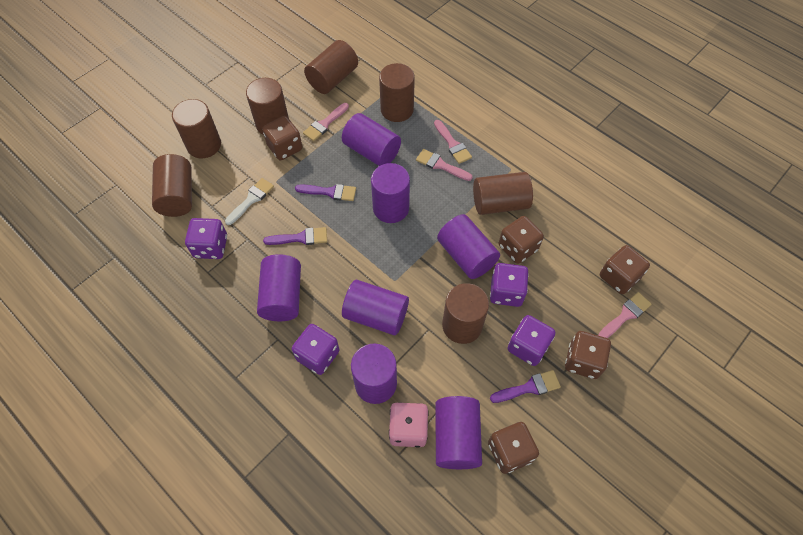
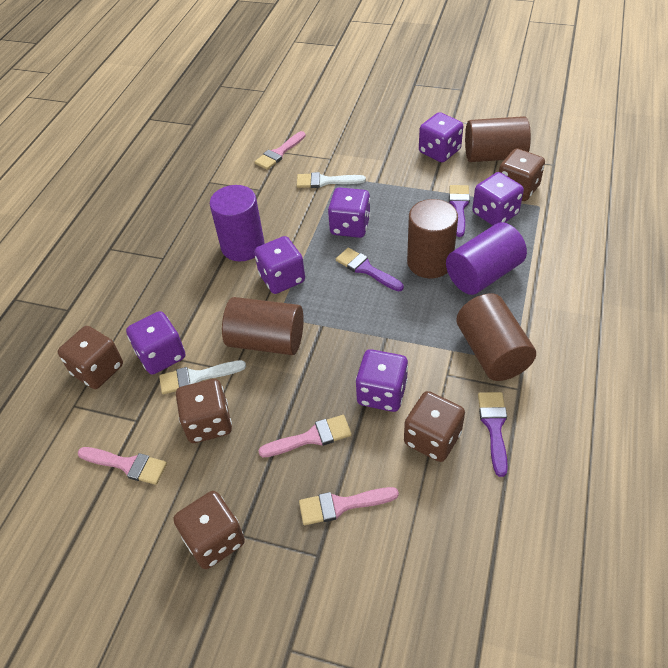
brown cylinder: [152,154,192,217] [172,99,221,158] [246,78,289,135] [304,40,358,94] [379,63,415,122] [442,283,489,344] [473,172,533,215] = 7 -> [222,297,304,355] [407,199,458,278] [456,293,536,381] [465,116,531,162] = 4
pink dice: [389,402,429,448] = 1 -> none = 0
purple cylinder: [257,254,301,321] [342,113,401,166] [342,280,409,335] [351,344,397,404] [371,163,410,223] [435,396,482,469] [437,214,500,279] = 7 -> [210,185,264,261] [446,222,527,295] = 2
purple dice: [185,218,227,259] [292,324,339,375] [490,263,529,307] [508,315,556,366] = 4 -> [126,311,185,375] [254,236,305,294] [328,187,370,238] [356,349,408,412] [419,112,463,162] [472,172,524,226] = 6
white brush: [225,178,274,225] = 1 -> [159,360,246,394] [297,172,366,188] = 2

